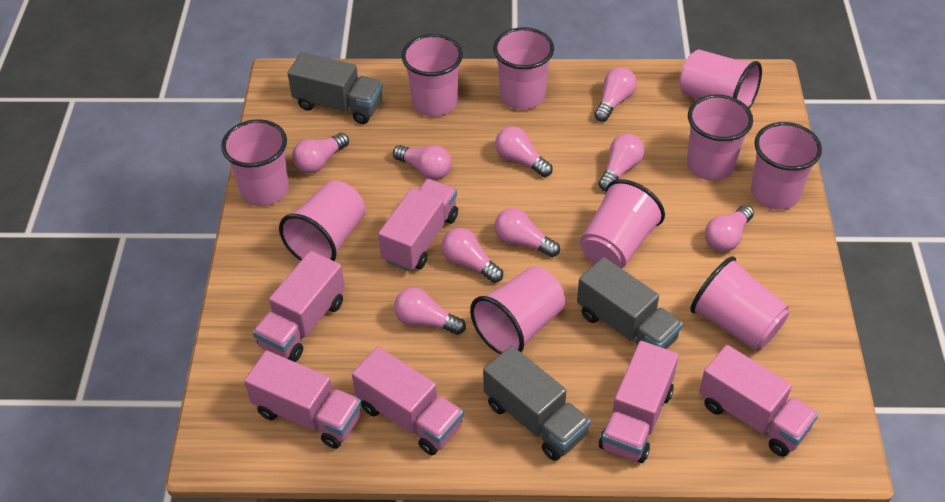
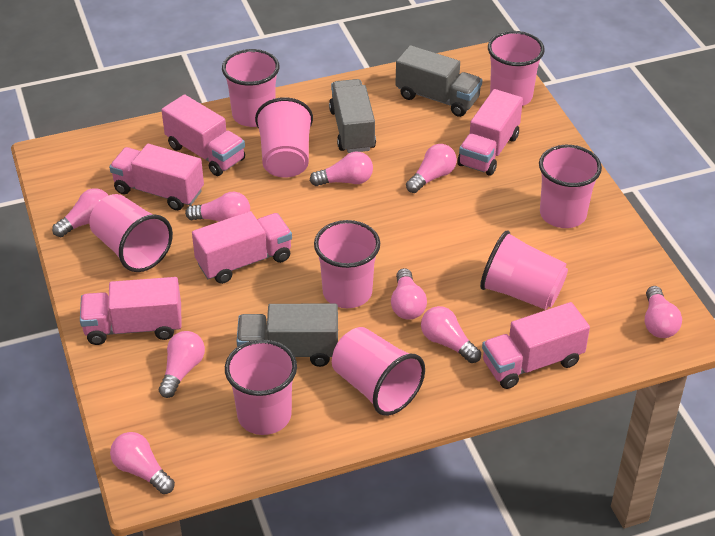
pink cup: [221,119,289,206] [279,180,366,261] [401,34,463,116] [470,267,565,354] [493,27,554,110] [580,179,665,269] [679,49,762,109] [687,94,753,181] [690,256,789,350] [751,122,822,210] = 10 -> [89,194,173,272] [222,49,280,127] [225,339,297,435] [255,97,313,178] [314,220,380,308] [332,327,425,416] [480,230,568,310] [488,31,545,106] [539,145,602,228] = 9

